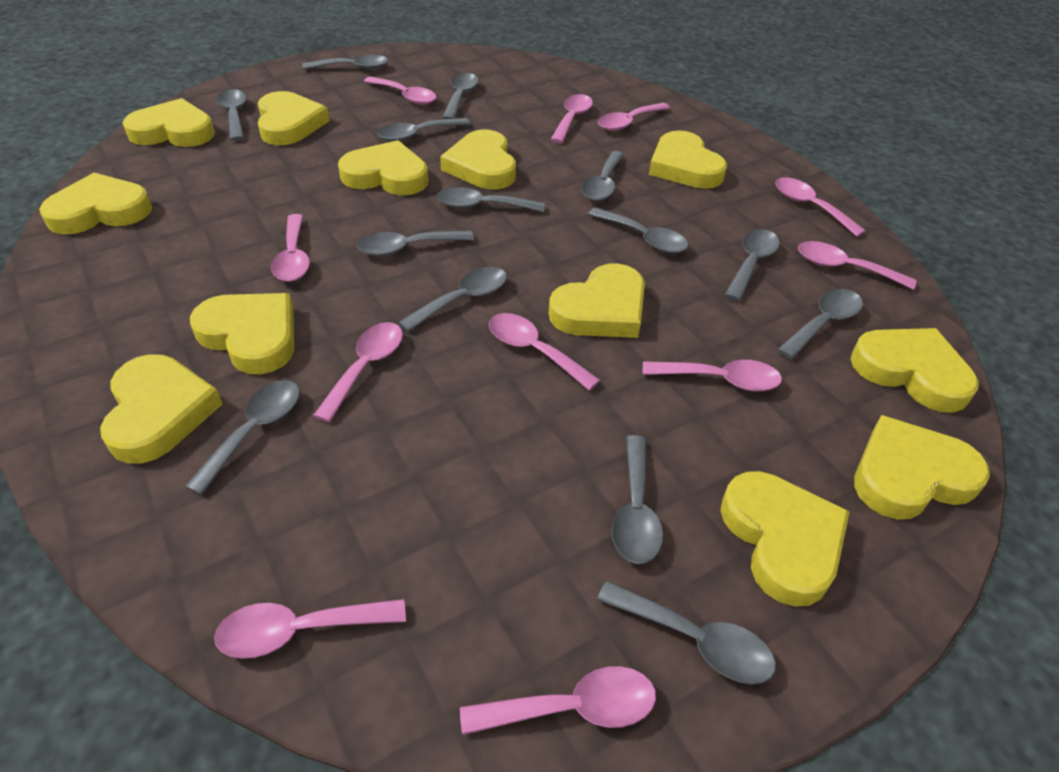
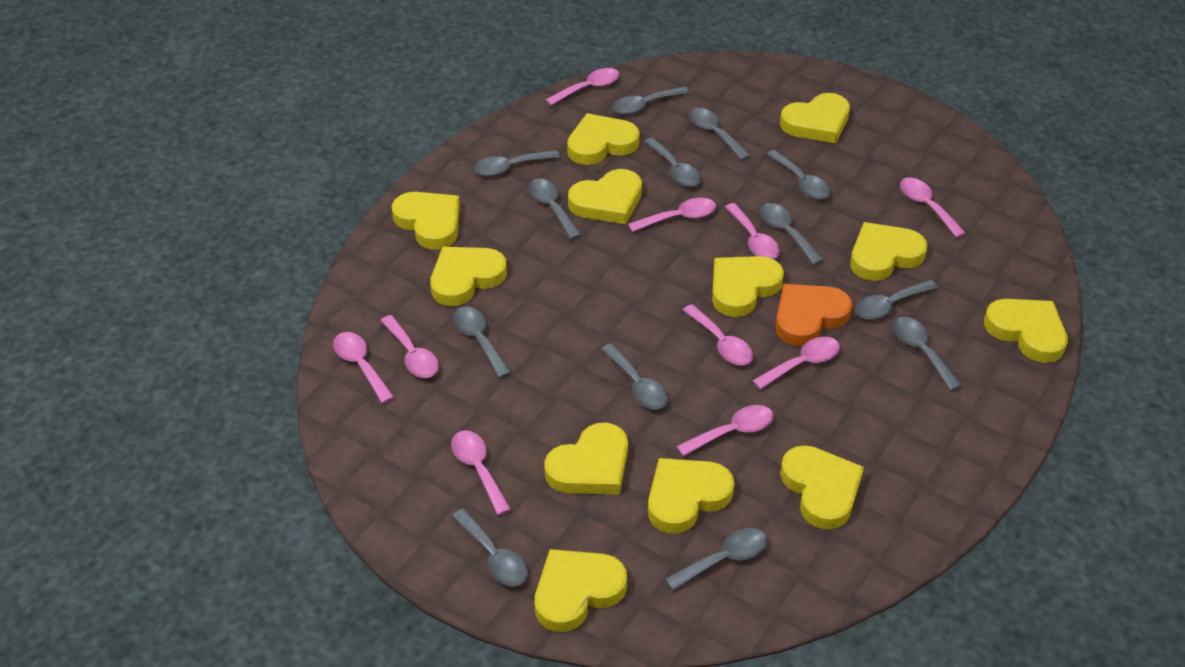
grey spoon: [185,380,300,495] [217,89,247,141] [302,55,389,70] [357,230,474,256] [377,118,470,142] [399,267,507,332] [437,187,545,212] [442,73,479,119] [582,151,624,201] [588,207,688,253] [597,581,776,684] [611,435,663,564] [724,229,780,301] [777,289,863,359] = 14 -> [452,509,528,586] [453,306,511,378] [474,150,560,176] [528,179,581,240] [601,343,668,409] [612,86,689,115] [644,138,701,187] [665,528,767,591] [689,108,751,160] [760,203,823,265] [766,150,831,199] [855,280,938,320] [893,317,962,391] = 13
orange heart: none = 0 -> [775,284,853,346] = 1
pink spoon: [214,599,406,659] [271,214,310,282] [313,322,403,422] [364,77,437,105] [460,666,656,735] [489,313,600,391] [550,94,593,143] [598,103,670,131] [642,360,782,392] [775,177,866,237] [798,241,917,290] = 11 -> [333,332,394,403] [380,315,439,378] [451,430,511,515] [545,68,619,106] [628,198,716,232] [676,405,774,457] [683,304,753,365] [725,203,780,260] [752,337,840,390] [900,177,966,238] = 10

